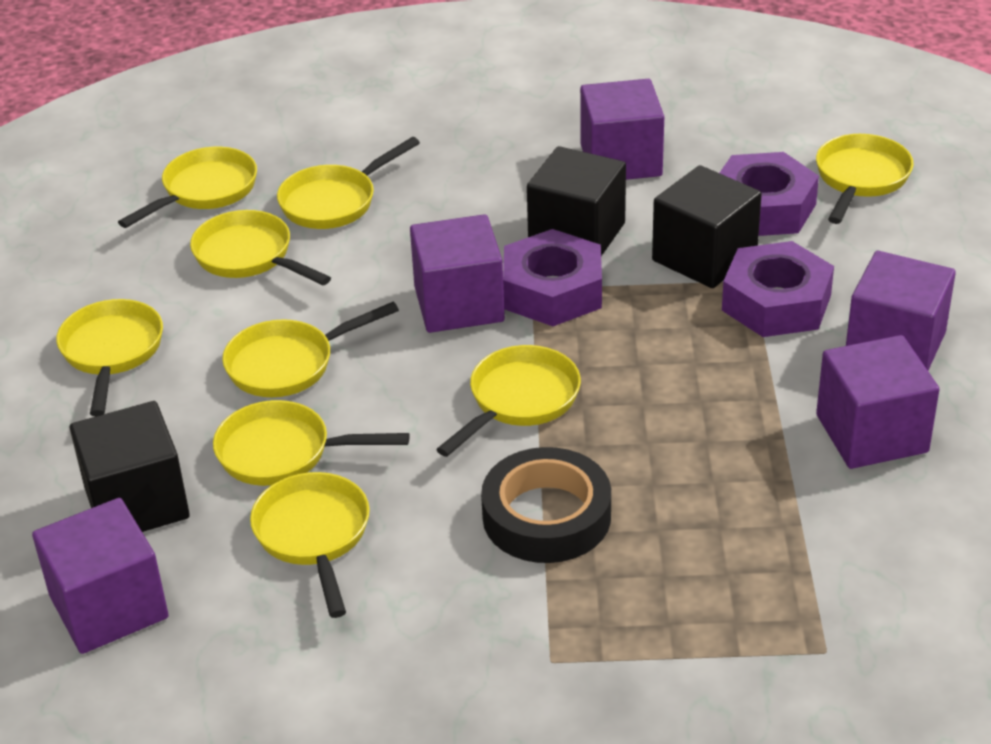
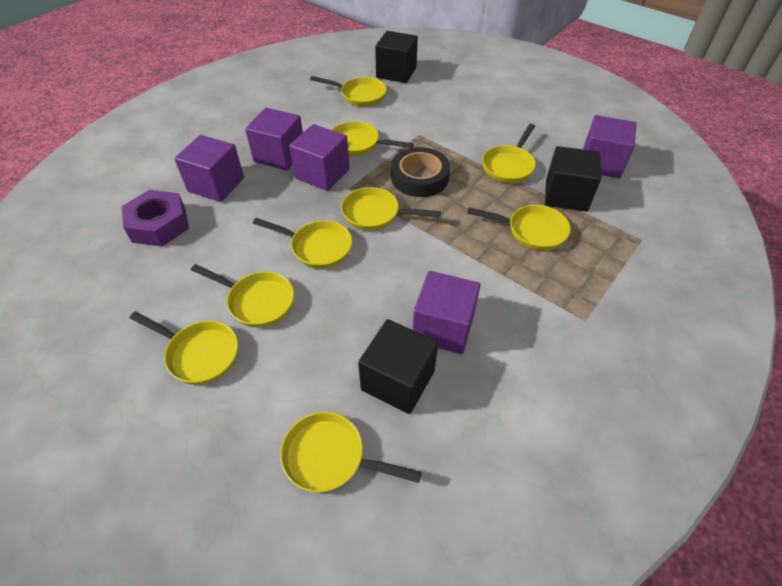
purple nut: [503,229,602,326] [720,152,819,236] [722,241,834,337] = 3 -> [122,190,189,247] = 1

